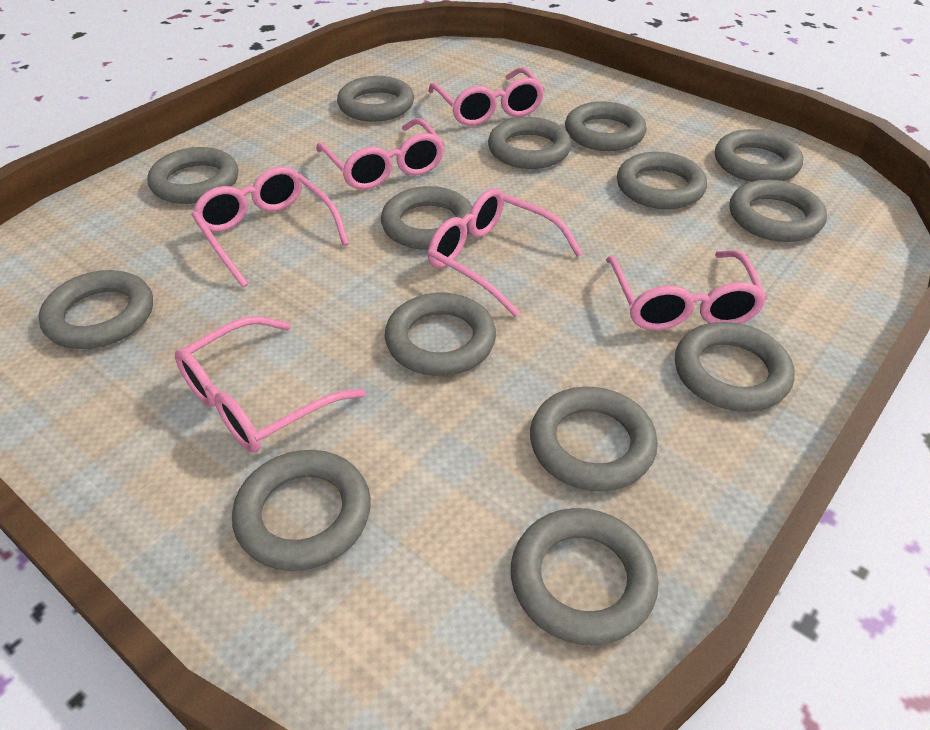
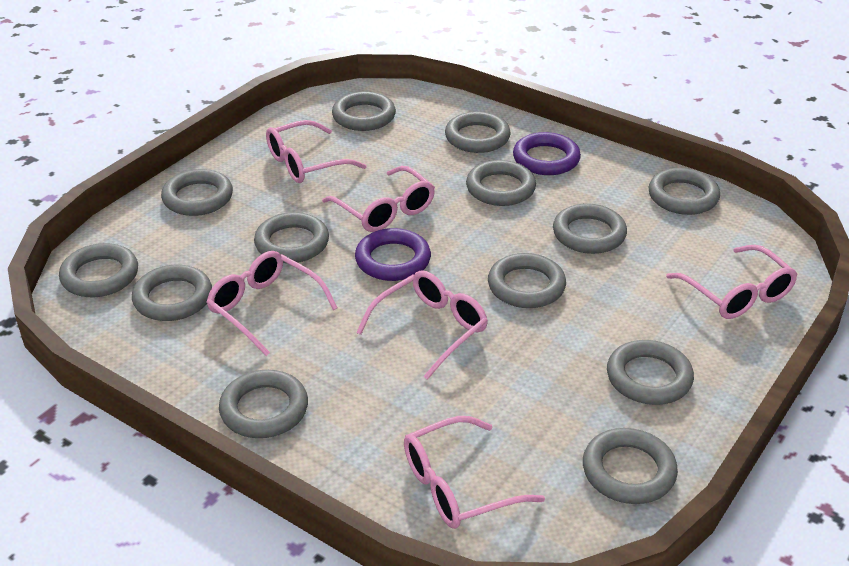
grey ring: [39,270,153,349] [148,147,239,204] [232,450,371,571] [337,76,414,122] [381,186,472,250] [385,293,496,376] [488,117,572,169] [511,508,658,645] [530,386,658,491] [565,101,647,151] [617,152,707,209] [675,322,795,412] [715,129,803,182] [730,179,827,242] = 14 -> [59,243,138,297] [132,265,212,321] [161,169,233,216] [219,370,308,438] [254,212,329,263] [332,91,396,131] [445,112,511,153] [466,160,536,206] [488,253,566,308] [553,203,627,254] [583,428,678,504] [607,340,694,405] [648,168,720,215] = 13
purple ring: none = 0 -> [355,228,431,281] [513,132,581,175] = 2

